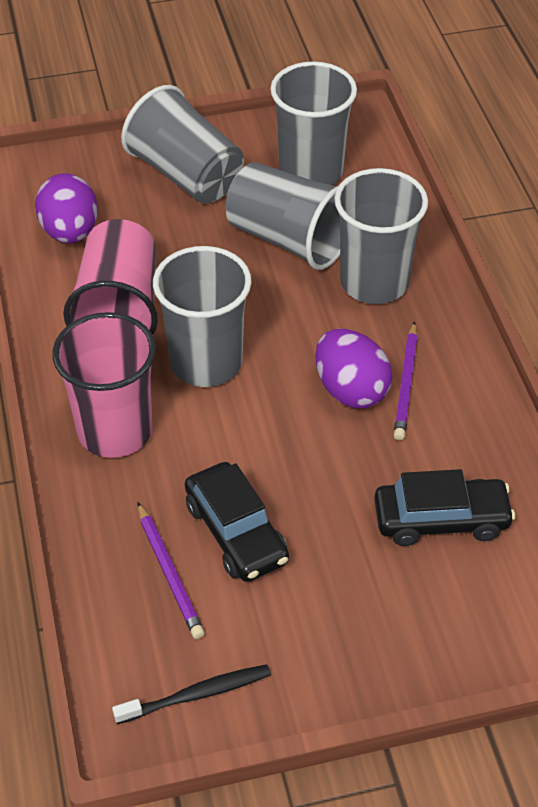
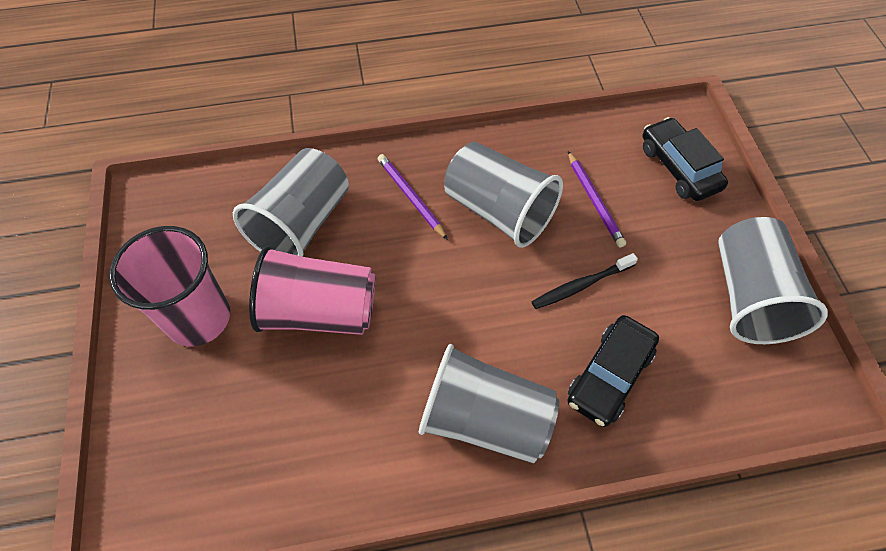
grey cup: [121,85,244,204] [153,246,252,387] [226,162,340,270] [270,61,357,185] [334,168,428,304] = 5 -> [233,148,349,257] [419,344,559,463] [444,142,563,248] [718,217,828,344] = 4
purple egg: [35,173,98,243] [315,329,393,408] = 2 -> none = 0

